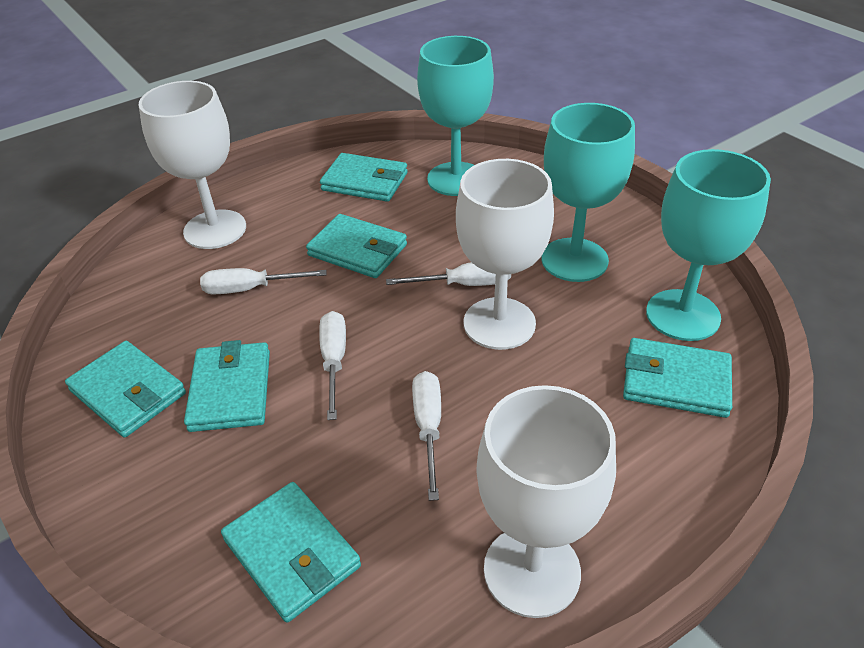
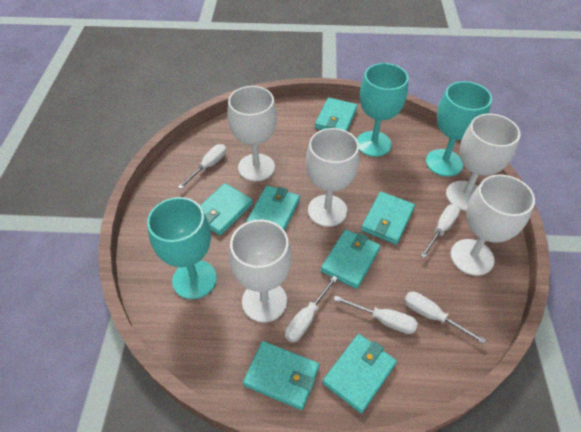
turquoise wallet: [65,341,186,437] [184,340,270,432] [221,482,361,623] [306,214,407,278] [320,153,408,202] [623,338,732,418] = 6 -> [200,183,253,236] [243,341,319,410] [246,186,300,231] [315,98,358,131] [321,229,380,289] [323,334,397,413] [361,192,415,245] = 7
white goblet: [139,81,246,249] [456,159,554,350] [476,385,616,618] = 3 -> [228,86,277,182] [229,220,292,322] [306,128,359,227] [446,114,520,211] [450,174,535,276] = 5
white screwdriver: [200,268,327,294] [319,311,346,420] [386,262,511,286] [412,371,441,501] = 4 -> [178,144,226,189] [285,276,338,343] [334,296,418,334] [404,291,486,344] [421,204,460,258] = 5

